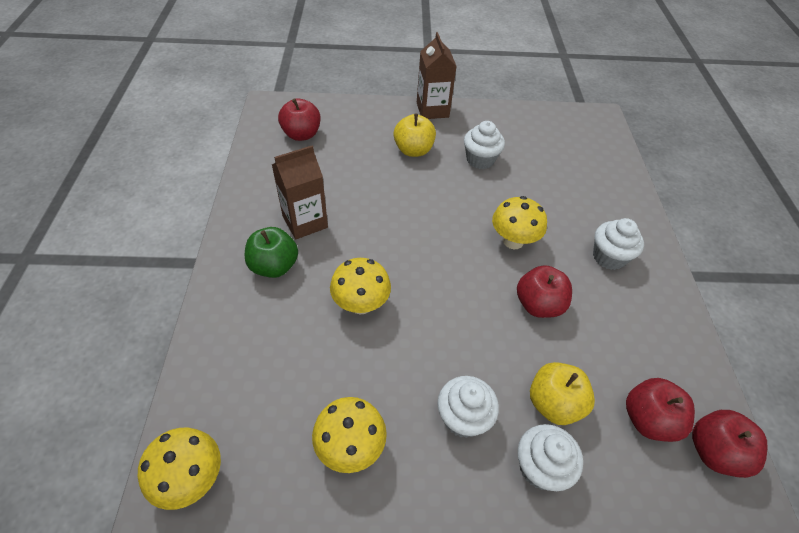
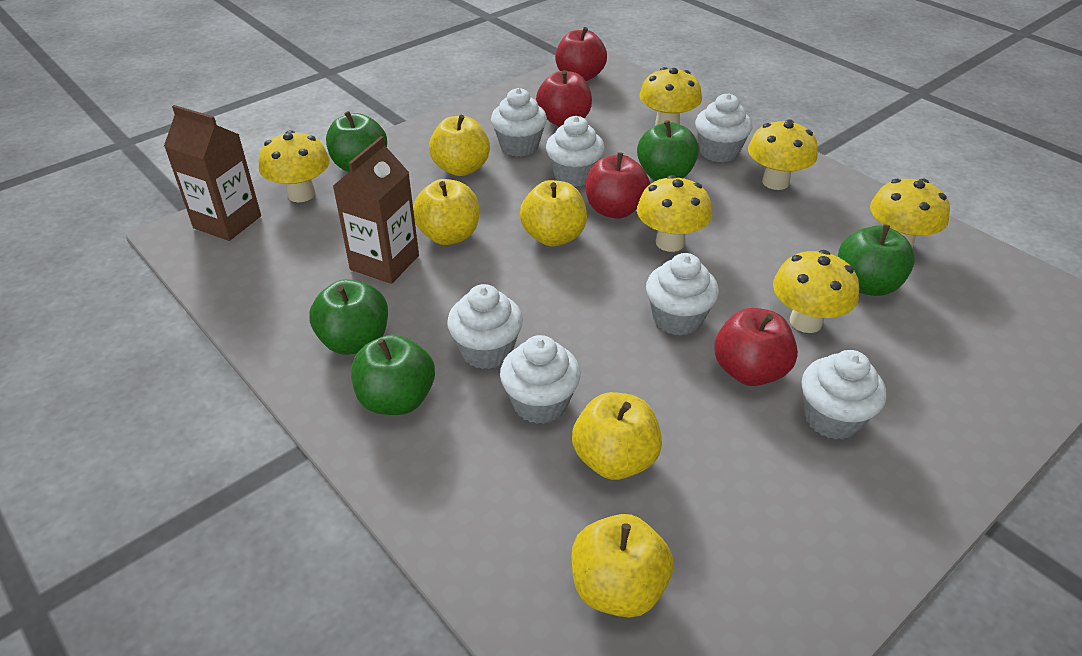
green apple: [245,227,298,278] = 1 -> [309,279,388,355] [326,111,387,172] [351,334,435,415] [637,120,699,181] [838,224,915,296] = 5
white cupcake: [437,376,499,438] [464,121,505,169] [518,424,583,491] [593,218,644,270] = 4 -> [447,284,523,369] [491,88,547,157] [500,335,580,424] [546,116,605,187] [646,253,719,336] [695,93,753,163] [802,350,886,440] = 7
yellow apple: [393,114,436,157] [530,362,595,425] = 2 -> [413,179,479,245] [429,114,490,176] [520,180,587,246] [572,392,662,480] [572,514,673,618] = 5
yellow mushroom: [138,428,221,510] [312,397,387,473] [330,258,391,314] [492,196,547,249] = 4 -> [259,130,330,202] [637,175,712,252] [639,67,702,126] [748,119,818,190] [773,250,859,333] [870,178,950,248] = 6

